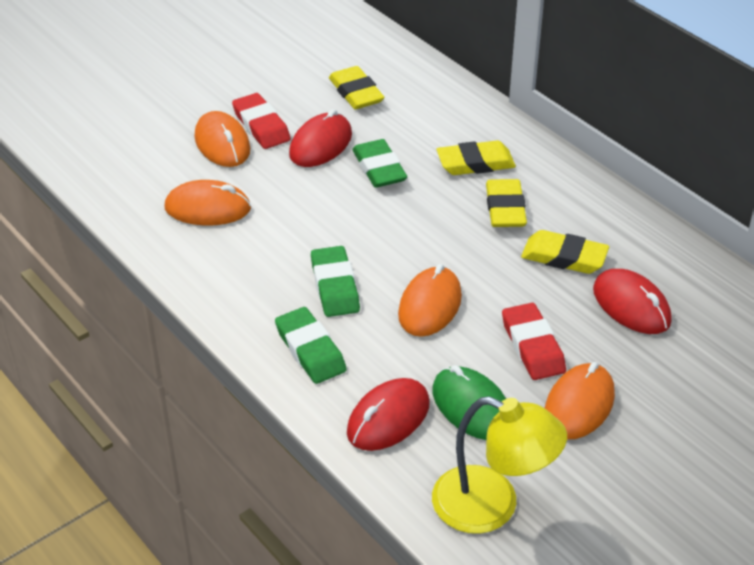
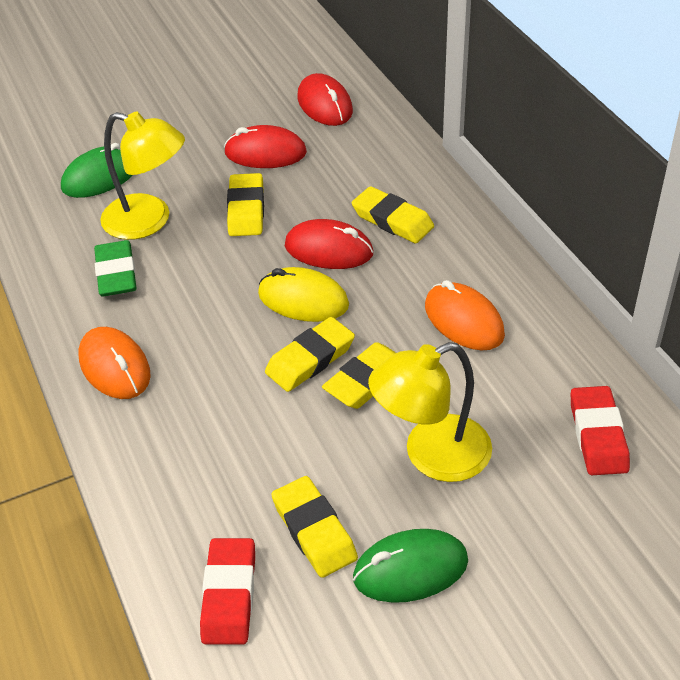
green eraser: [275,307,347,384] [311,246,360,317] [352,139,407,188] = 3 -> [94,240,137,297] = 1
green mouse: [433,365,506,440] = 1 -> [61,143,133,198] [353,529,468,603] = 2
orange mouse: [165,180,251,225] [195,111,250,167] [398,264,462,337] [545,362,615,440] = 4 -> [79,327,151,399] [425,280,505,351] = 2
yellow eraser: [329,66,384,109] [436,141,516,175] [486,179,527,227] [521,230,609,274] = 4 -> [227,173,264,236] [265,317,355,392] [271,476,358,578] [322,342,396,409] [352,186,434,243] = 5
yellow lamp: [432,397,567,534] = 1 -> [100,111,185,240] [368,342,492,482] = 2
yellow mouse: none = 0 -> [258,267,349,322] = 1

